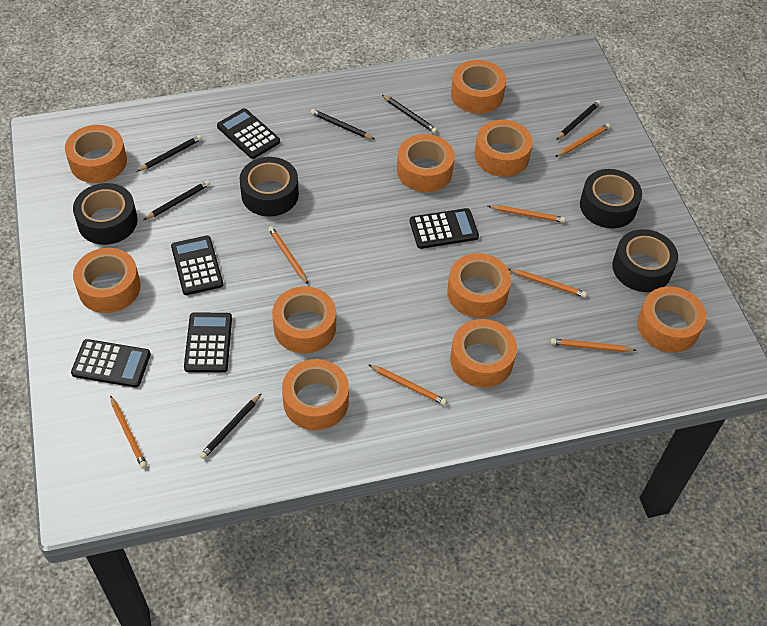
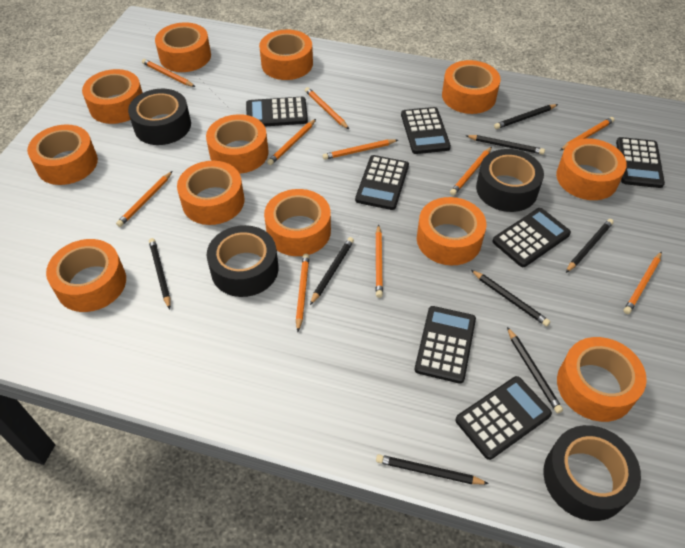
black calculator: [71,339,151,388] [171,236,223,295] [184,312,232,373] [217,108,280,159] [410,208,479,249] = 5 -> [246,97,308,127] [355,155,409,210] [401,107,451,154] [414,306,476,384] [455,376,552,460] [492,208,571,267] [616,137,665,188] = 7
black pencil: [136,135,202,172] [143,180,210,220] [199,393,262,459] [311,109,374,139] [382,95,437,133] [556,100,601,140] = 6 -> [149,238,170,309] [310,237,354,305] [376,454,489,484] [466,135,545,155] [471,270,551,326] [494,104,558,129] [507,327,563,413] [566,219,614,273] = 8
orange pencil: [110,395,147,469] [268,226,308,284] [369,365,447,405] [488,205,565,223] [508,269,587,298] [551,338,636,352] [555,123,611,157] = 7 -> [116,171,173,227] [142,59,195,87] [267,119,316,165] [296,254,310,332] [305,87,349,129] [323,139,398,160] [376,224,383,298] [450,147,492,196] [560,117,615,151] [624,251,662,314] = 10
orange tape: [65,125,127,183] [73,248,141,313] [272,286,336,353] [282,359,349,430] [397,134,455,192] [447,253,511,318] [450,319,517,388] [451,60,506,114] [474,120,533,177] [637,286,706,352] = 10 -> [27,125,98,185] [46,239,126,312] [82,69,143,124] [155,22,211,72] [177,161,244,225] [206,114,269,174] [259,30,313,80] [264,189,331,256] [417,197,486,265] [442,60,501,114] [556,138,627,200] [557,337,647,422] = 12

